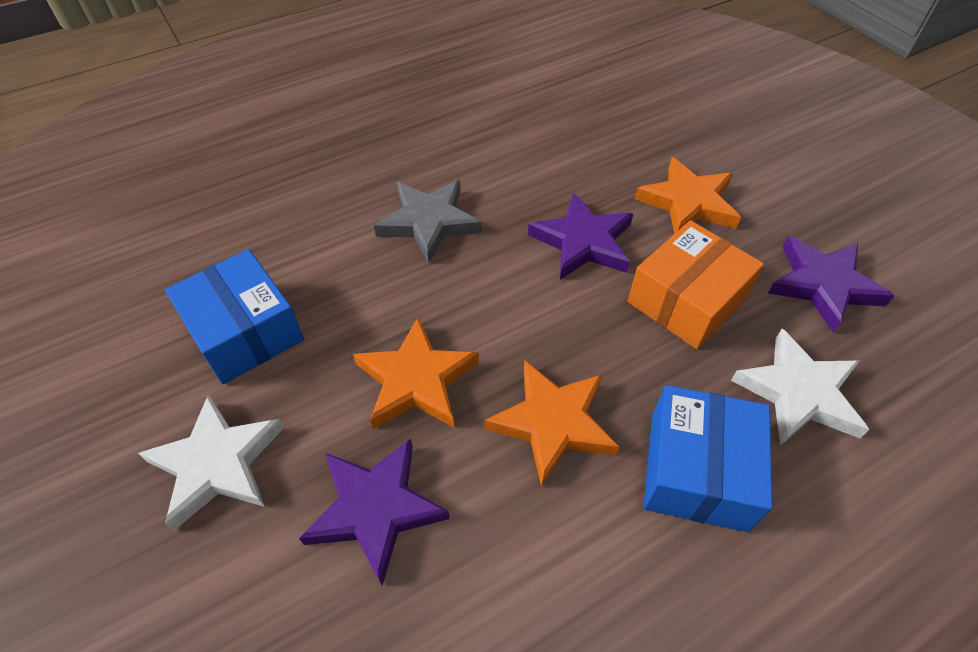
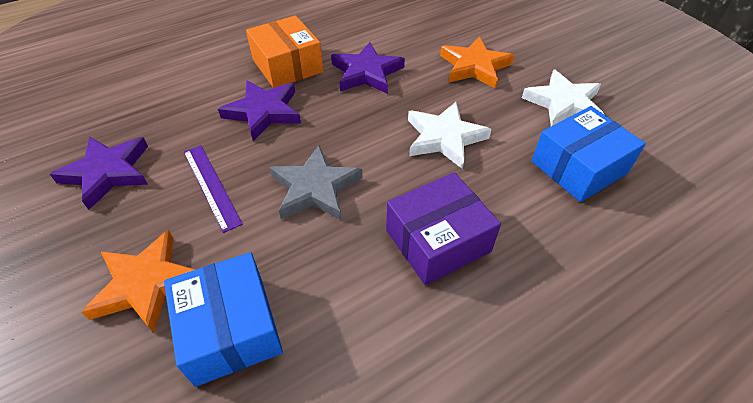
orange star: [353,318,479,429] [484,360,619,487] [635,157,741,234] = 3 -> [82,230,195,333] [440,37,515,89] = 2
purple box: none = 0 -> [386,172,501,285] = 1
purple ruler: none = 0 -> [184,145,243,233] = 1

